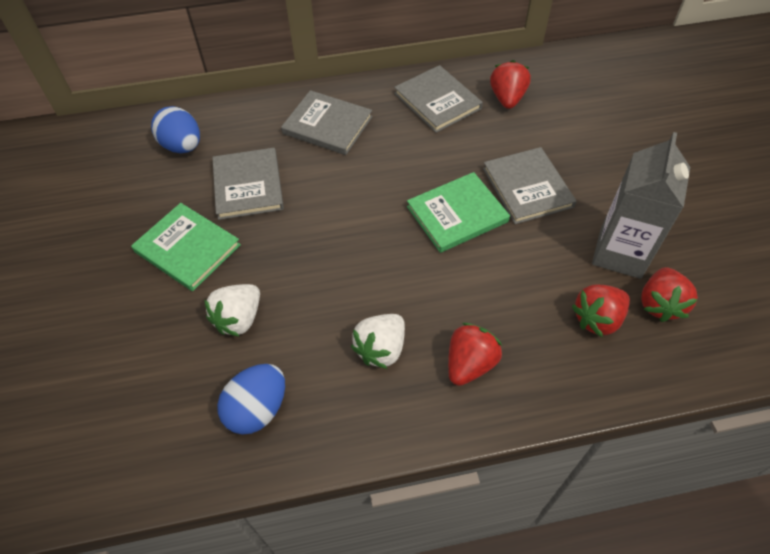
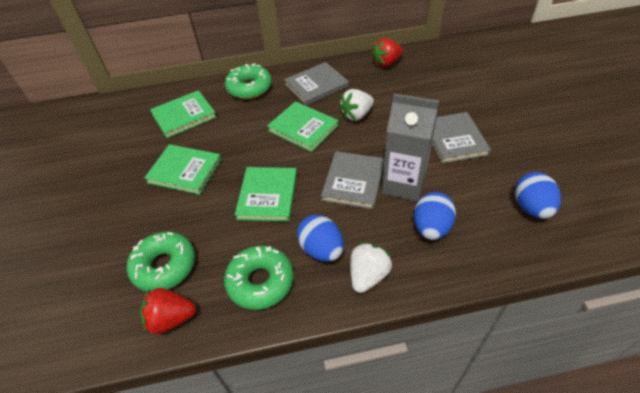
blue egg: [151,106,200,153] [217,364,285,435] = 2 -> [297,215,344,262] [414,192,456,240] [515,172,561,219] = 3
green book: [131,203,241,291] [407,172,510,253] = 2 -> [144,144,222,195] [150,90,217,138] [235,167,297,222] [267,101,339,152] = 4
green donut: none = 0 -> [127,232,195,291] [224,245,294,310] [225,63,272,99] = 3
grey book: [212,148,284,220] [281,90,373,155] [394,65,483,133] [483,147,577,224] = 4 -> [284,62,349,105] [321,151,384,210] [432,112,491,164] = 3
red strawberry: [448,323,502,386] [490,60,531,109] [572,284,630,337] [641,267,698,322] = 4 -> [140,288,196,334] [372,38,403,67] = 2

